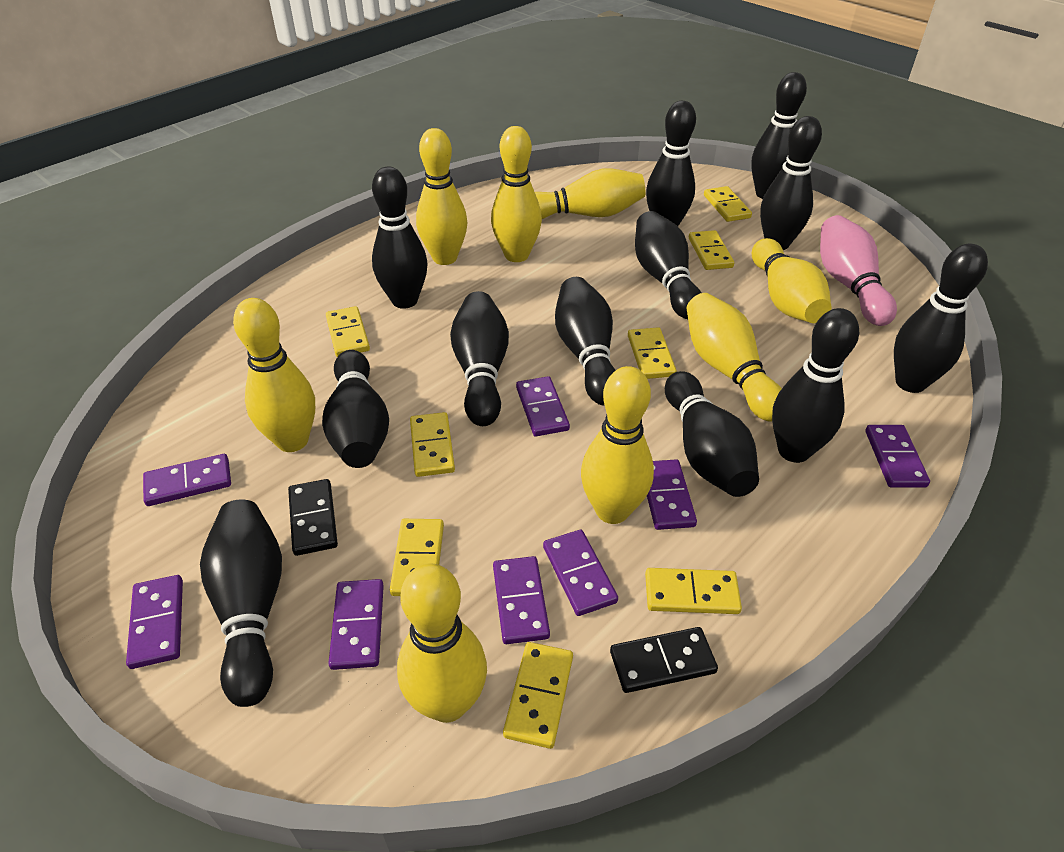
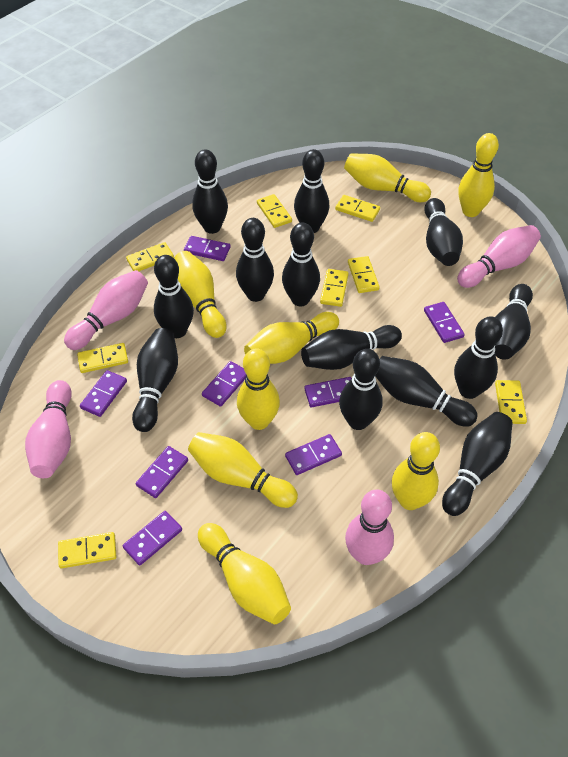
black bowling pin: [200,499,282,707] [322,350,389,468] [372,167,428,309] [450,291,509,426] [555,277,616,406] [635,211,702,319] [646,101,696,226] [665,371,759,497] [751,72,807,199] [760,116,822,250] [772,308,859,463] [894,244,988,393] = 12 -> [132,328,178,432] [154,255,194,338] [192,149,228,234] [236,218,274,302] [282,222,320,306] [294,149,329,233] [301,325,402,370] [339,349,383,430] [375,356,478,427] [424,198,463,266] [442,412,513,516] [454,316,503,399] [495,284,533,360] = 13
black domino: [288,479,338,556] [610,627,718,693] = 2 -> none = 0
pink bowling pin: [820,215,897,326] = 1 -> [25,380,72,478] [64,270,148,350] [345,490,394,565] [457,225,541,288] = 4

